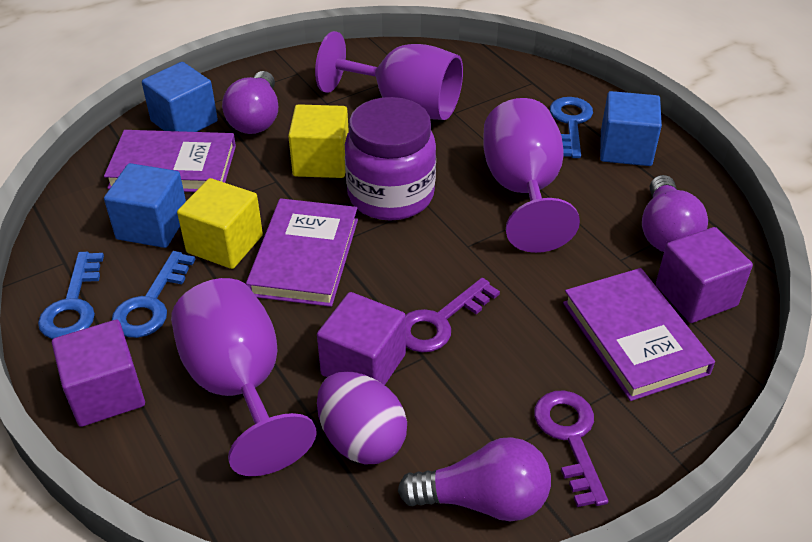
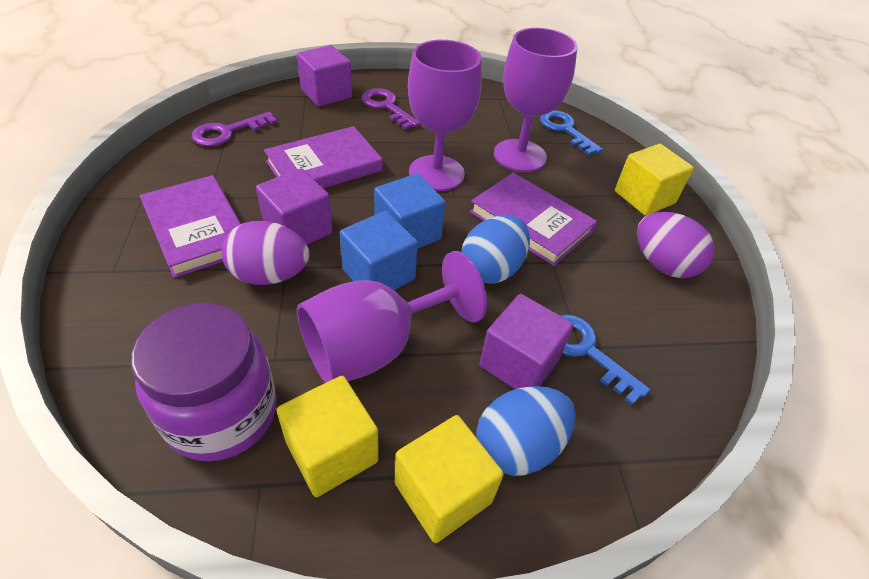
blue cube: [104,163,186,248] [142,62,218,132] [600,91,662,166] = 3 -> [340,211,418,290] [374,174,445,248] = 2
blue egg: none = 0 -> [461,215,530,284] [476,386,576,476] = 2
blue key: [38,252,104,339] [112,251,195,338] [550,97,593,158] = 3 -> [540,110,603,156] [560,314,650,405] = 2
purple egg: [317,372,407,464] = 1 -> [222,221,309,285] [637,212,715,278] = 2
purple light bulb: [222,71,278,134] [398,437,551,521] [642,175,708,252] = 3 -> none = 0
yellow cube: [177,178,263,269] [288,104,349,178] = 2 -> [276,376,379,497] [395,415,504,543] [615,144,694,216] = 3

